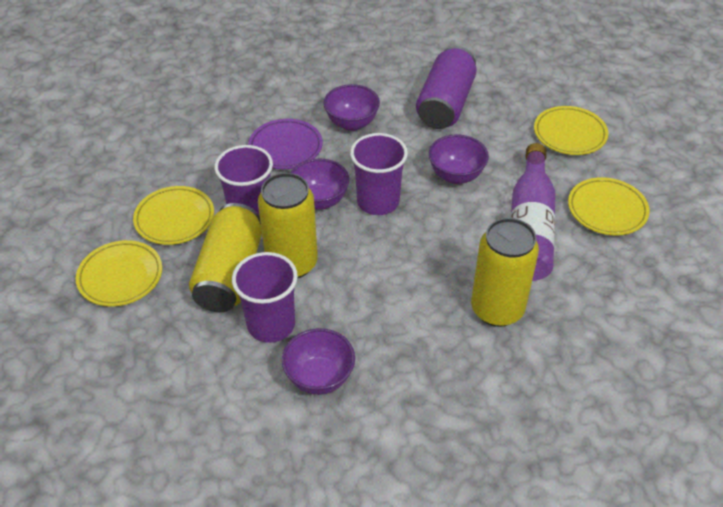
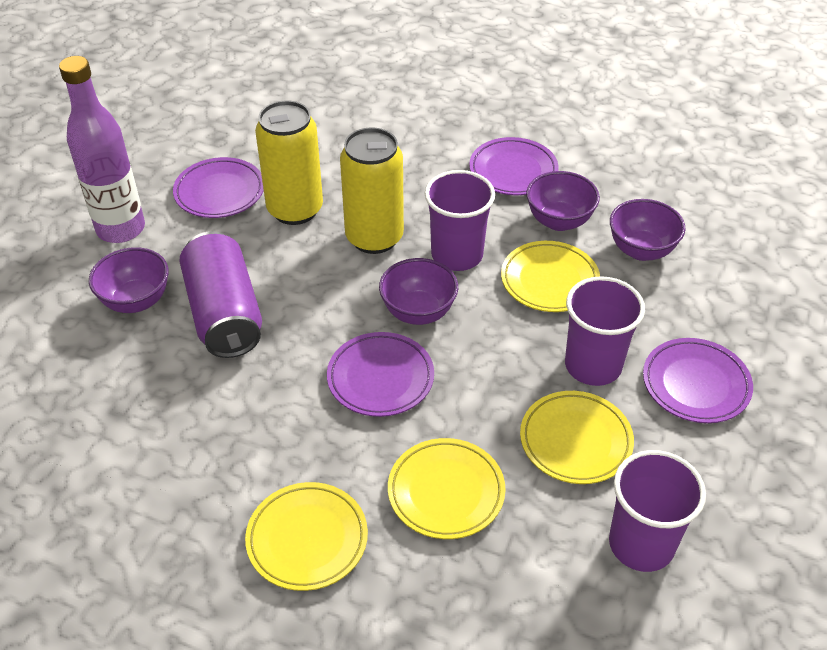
purple plate: [248,119,323,169] = 1 -> [173,157,264,218] [327,332,434,417] [469,137,559,195] [643,338,753,423] = 4
yellow can: [189,203,262,312] [258,173,318,279] [471,218,539,327] = 3 -> [255,100,323,225] [340,127,404,254] = 2

